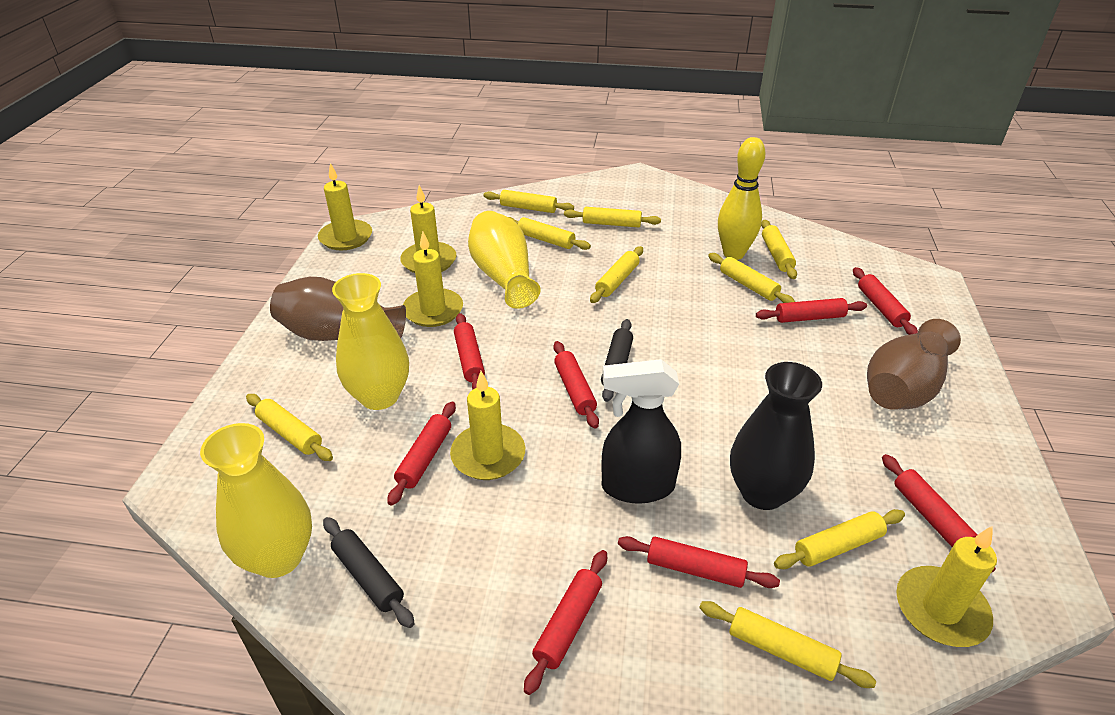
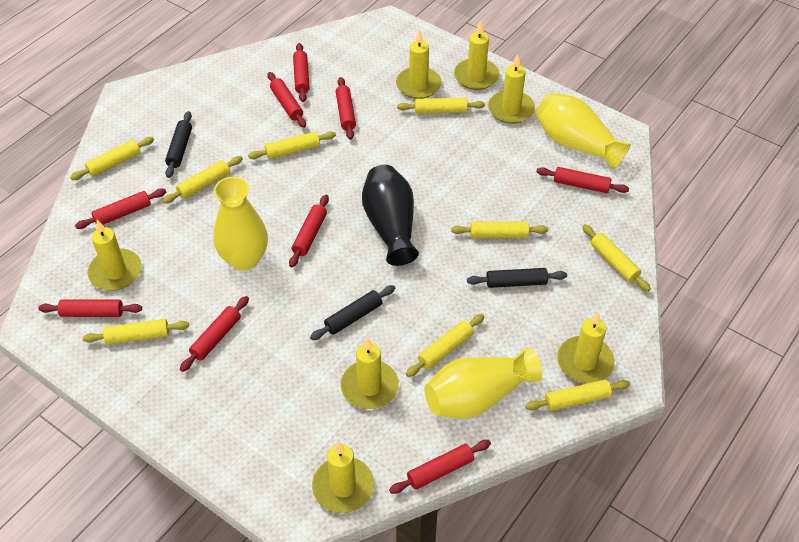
black rolling pin: [323,517,415,628] [601,319,633,402] = 2 -> [165,111,192,178] [310,285,395,340] [467,268,567,288] = 3
black spray bottle: [601,359,681,504] = 1 -> none = 0
brown vase: [270,277,406,341] [867,319,961,410] = 2 -> none = 0
red rolling pin: [387,402,456,506] [454,313,485,389] [524,550,607,695] [553,341,599,428] [618,536,780,588] [756,298,867,323] [853,267,918,335] [882,454,996,573] = 8 -> [38,300,142,317] [75,189,166,229] [180,296,249,372] [267,72,306,128] [289,195,329,267] [293,43,310,102] [336,77,356,140] [389,440,491,494] [536,167,629,193] = 9
yellow bowling pin: [718,137,765,260] = 1 -> none = 0
yellow candle: [318,163,372,250] [400,185,456,273] [403,231,463,327] [450,371,525,480] [896,526,997,647] = 5 -> [88,219,142,291] [312,441,374,513] [341,337,399,409] [396,30,442,99] [454,21,499,90] [488,54,535,124] [557,312,615,383] = 7

